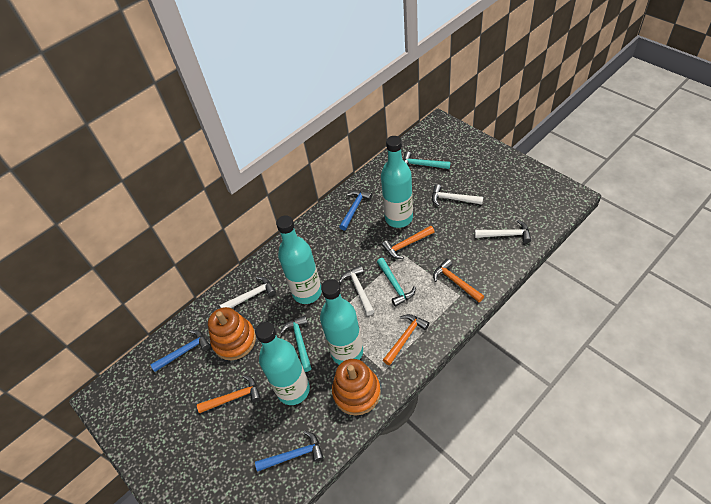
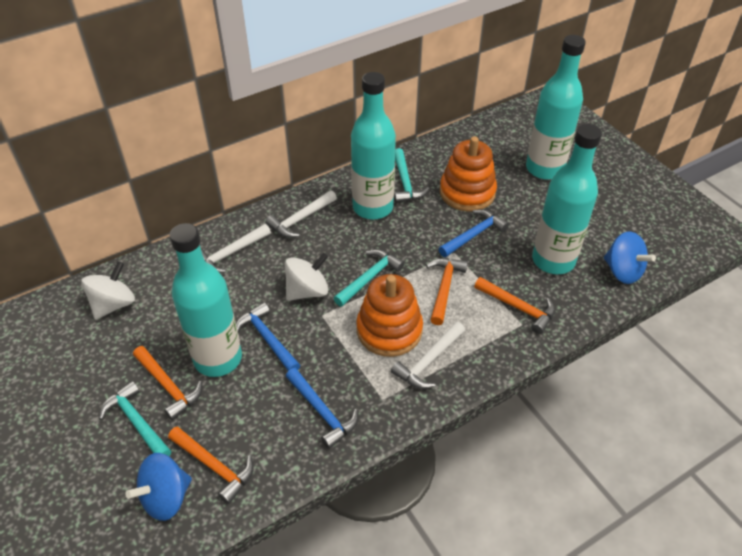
blue spinning top: none = 0 -> [125,453,192,521] [604,231,656,284] = 2
white hammer: [220,277,276,308] [339,265,374,315] [432,184,483,206] [475,220,531,243] = 4 -> [201,224,271,273] [265,190,337,238] [391,322,465,389] = 3
white spinning top: none = 0 -> [81,261,135,320] [285,253,328,301] = 2

